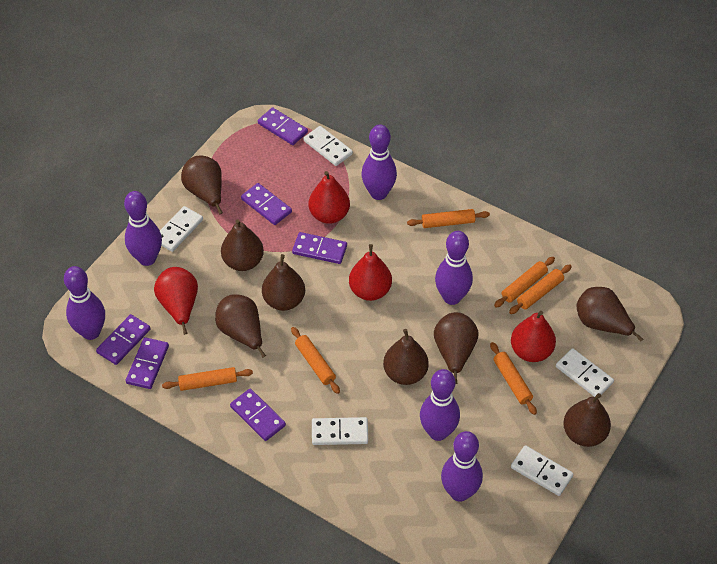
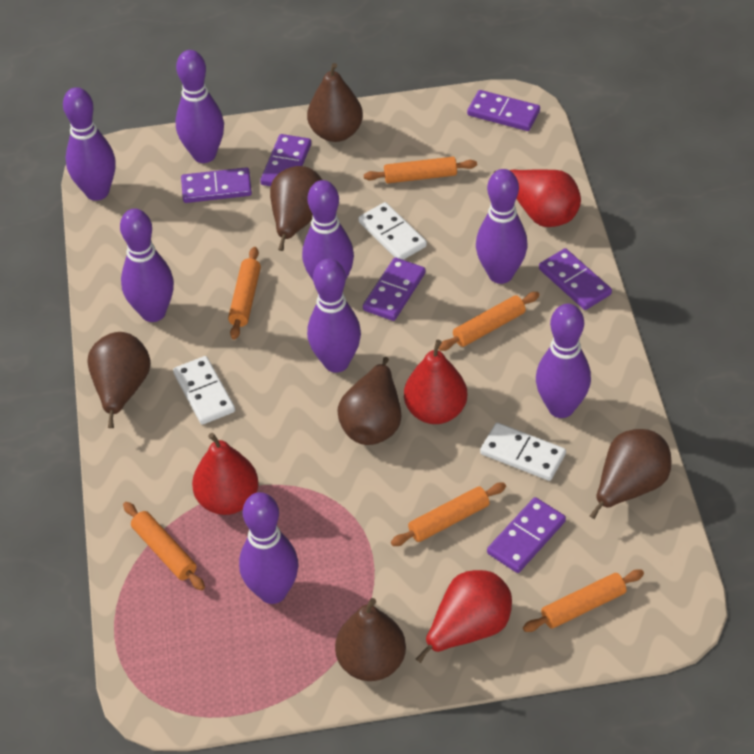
brown pear: [181,155,223,214] [215,294,266,358] [221,219,264,271] [262,254,305,311] [383,329,429,385] [434,312,478,384] [563,393,611,447] [576,287,643,342] = 8 -> [87,332,151,428] [270,166,322,251] [307,63,363,142] [335,598,406,681] [338,357,402,445] [590,429,671,519] = 6
purple bowling pin: [64,266,105,340] [124,191,162,266] [361,124,397,200] [420,369,460,441] [435,231,473,305] [441,431,483,502] = 6 -> [63,87,116,201] [120,209,174,322] [176,50,224,163] [239,492,299,604] [302,180,354,280] [307,258,361,373] [476,169,528,284] [536,304,591,418] = 8
white domino: [160,206,203,252] [304,126,353,166] [312,417,368,445] [511,445,573,496] [556,348,614,397] = 5 -> [173,356,235,425] [358,202,427,260] [480,423,566,481] = 3

